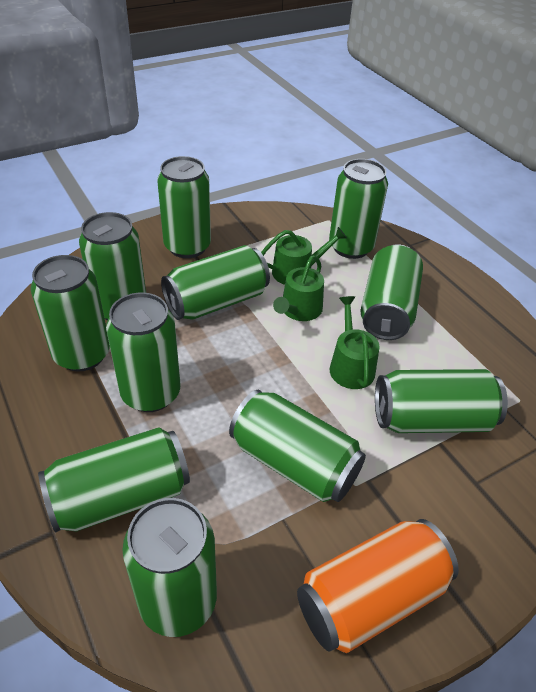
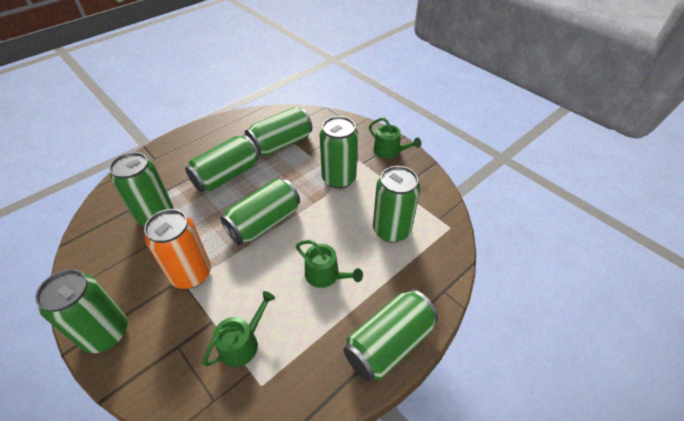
green can: [31,255,110,372] [38,427,190,532] [79,212,146,321] [106,292,180,412] [122,498,217,637] [157,156,211,258] [161,245,270,320] [229,390,366,502] [329,159,388,259] [360,245,423,340] [375,369,508,433] = 11 -> [35,269,128,353] [109,152,173,226] [185,135,259,192] [220,179,300,245] [245,107,312,156] [320,116,358,189] [343,289,438,382] [373,166,420,243] = 8

